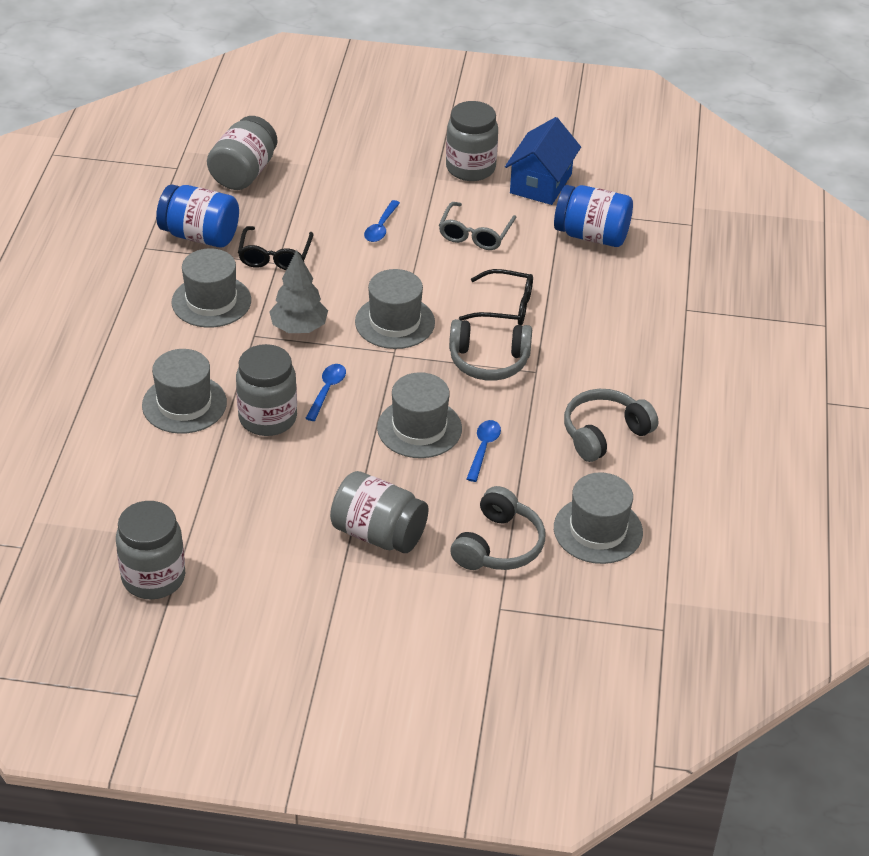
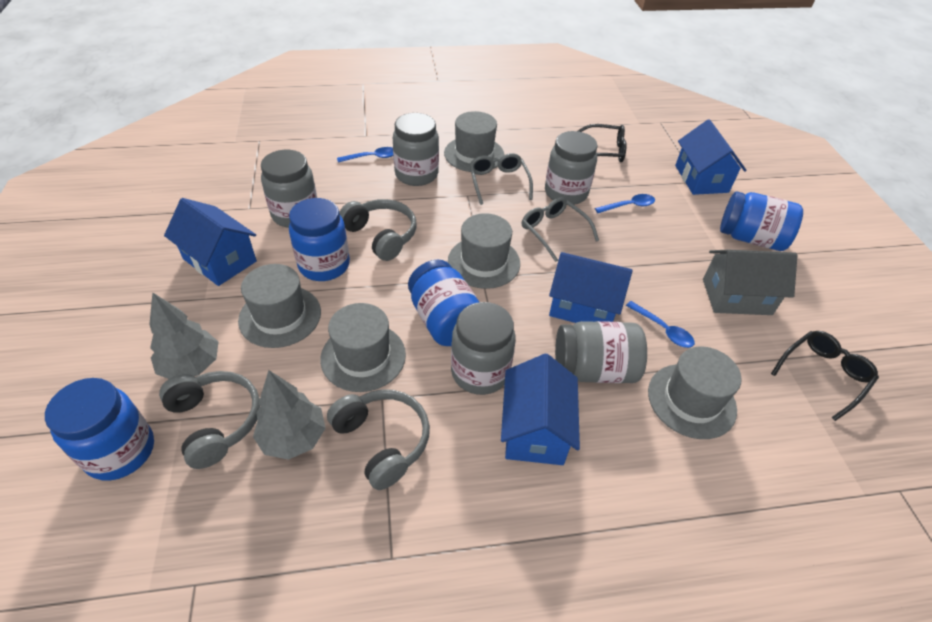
blue house: [505,117,581,205] = 1 -> [164,198,257,286] [501,354,580,465] [549,252,633,323] [675,119,747,195] = 4
blue jar: [156,184,239,247] [554,185,633,247] = 2 -> [45,378,154,481] [289,198,350,281] [408,260,479,346] [720,191,803,251] = 4
grey glasses: [439,202,517,250] = 1 -> [469,153,533,205] [522,197,599,262] = 2
grey house: none = 0 -> [703,250,798,315] = 1
grey tree: [269,250,328,333] = 1 -> [149,292,218,379] [253,370,325,460] = 2

